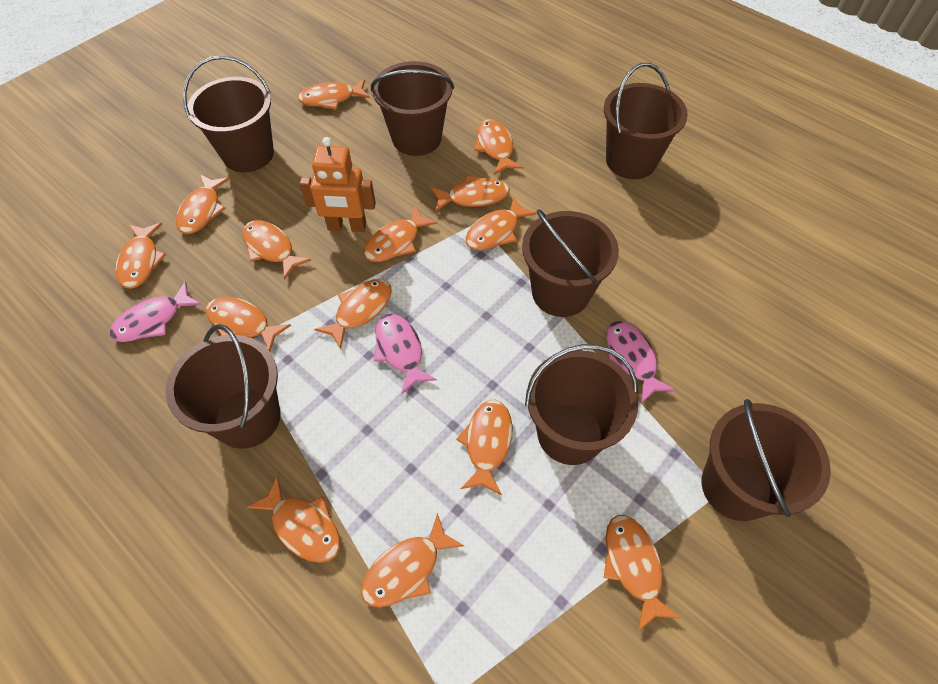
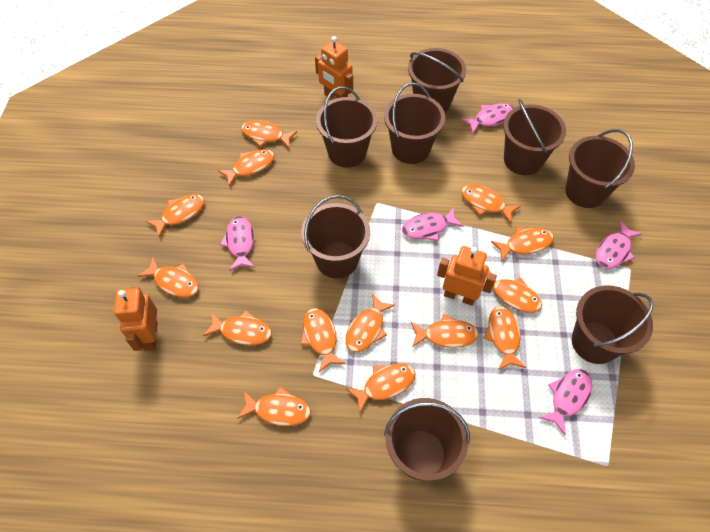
brown bucket: [166,324,280,449] [183,55,274,172] [371,61,454,156] [522,209,619,317] [525,344,638,465] [604,63,688,179] [702,399,831,521] = 7 -> [301,195,370,278] [316,87,377,168] [384,82,445,164] [384,398,470,481] [408,48,466,112] [503,99,566,175] [565,129,635,208] [572,285,654,364] = 8
orange robot: [300,137,376,232] = 1 -> [114,287,157,351] [315,36,353,99] [437,246,497,306] = 3
pink fish: [109,281,202,342] [374,314,437,394] [606,321,675,404] = 3 -> [220,216,255,271] [402,207,464,241] [461,103,514,134] [539,369,592,435] [596,220,643,268] = 5

